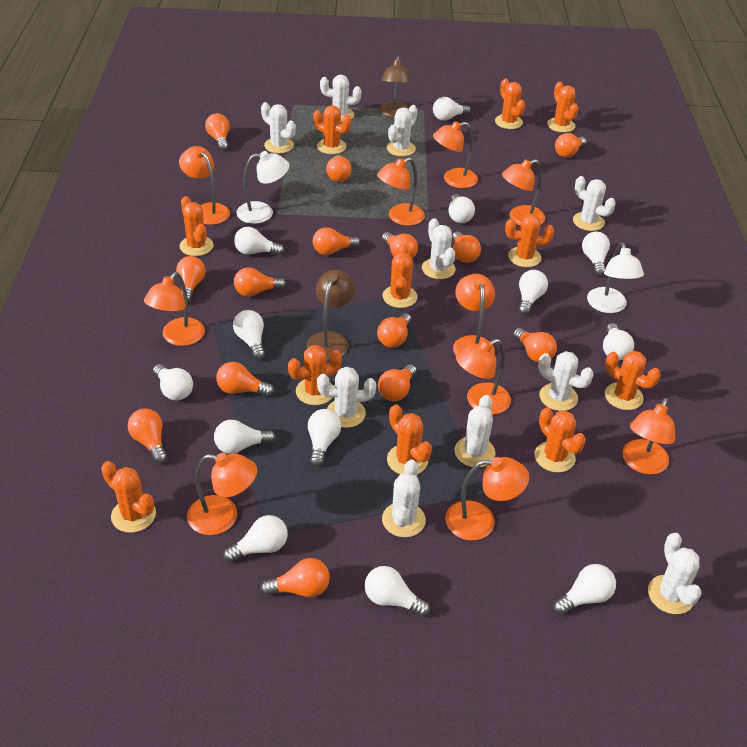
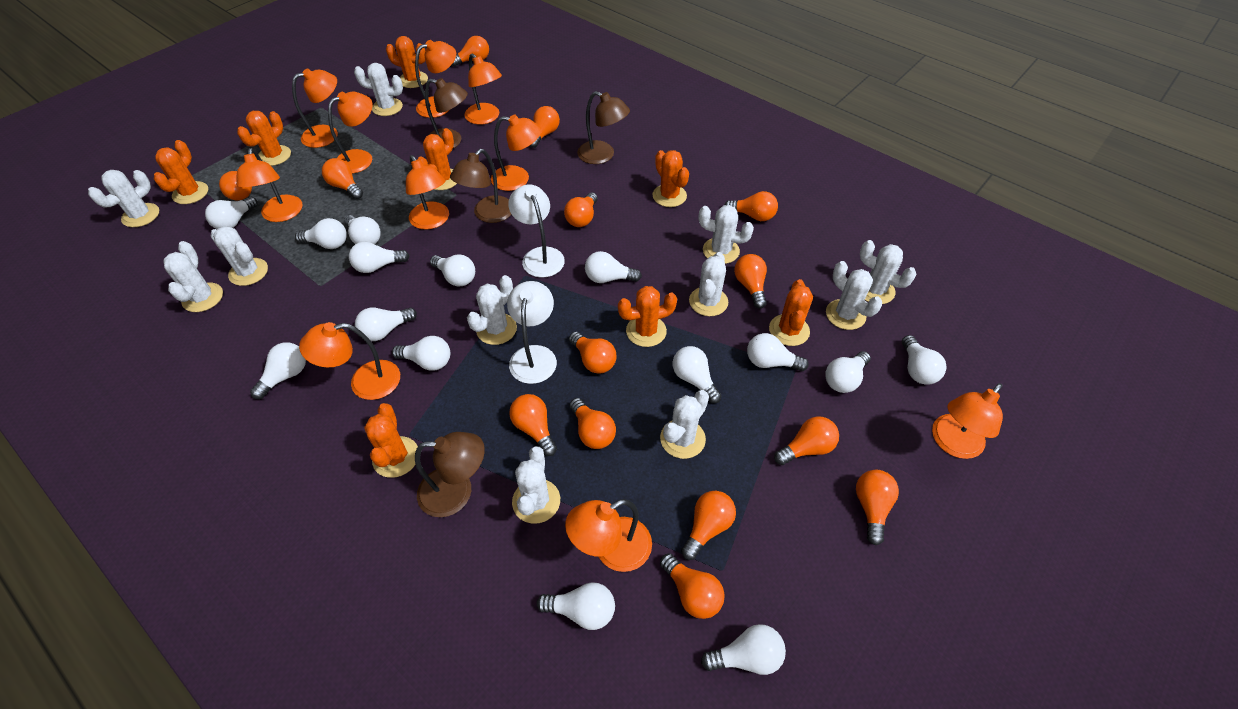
brown lamp: [307,270,356,360] [379,56,412,119] = 2 -> [415,432,485,517] [425,78,468,149] [450,149,512,223] [577,91,630,164] = 4
orange cactus: [101,461,156,533] [180,196,213,256] [288,345,342,405] [313,105,351,154] [382,244,418,308] [387,404,432,474] [495,78,525,129] [505,214,554,267] [535,407,586,473] [547,82,579,133] [605,351,661,410] = 11 -> [154,140,208,204] [237,111,291,166] [364,403,418,478] [386,36,428,88] [418,128,457,190] [618,286,677,347] [653,150,689,207] [769,279,813,346] = 8
white cactus: [261,102,296,154] [317,367,376,428] [320,75,361,122] [382,460,426,537] [387,105,418,156] [422,218,456,279] [454,395,496,467] [538,351,594,411] [573,176,615,231] [648,533,702,614] = 10 -> [88,170,159,227] [163,241,223,312] [211,226,268,286] [354,63,403,116] [467,275,517,345] [512,446,560,524] [660,390,709,459] [689,252,728,316] [699,205,754,264] [826,261,882,330] [860,240,917,304] = 11
white light bulb: [153,364,193,401] [214,420,276,454] [223,515,288,562] [233,310,265,359] [234,227,284,255] [308,409,341,467] [365,566,430,617] [433,97,471,121] [449,194,475,223] [519,270,548,315] [553,564,616,615] [582,232,610,276] [603,323,634,360] = 13 -> [205,196,258,229] [250,342,306,399] [295,218,347,249] [344,215,381,244] [349,242,409,273] [355,307,417,341] [392,336,450,371] [430,255,475,287] [537,582,615,630] [585,251,642,283] [673,346,722,403] [701,624,786,675] [747,333,809,371] [825,351,871,393] [902,335,947,385] = 15

